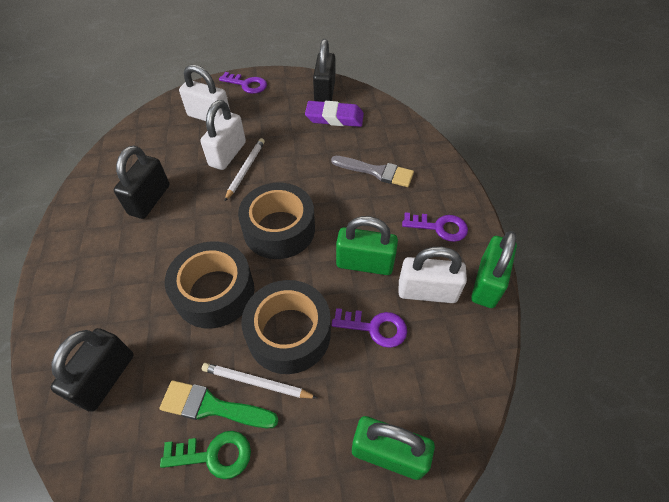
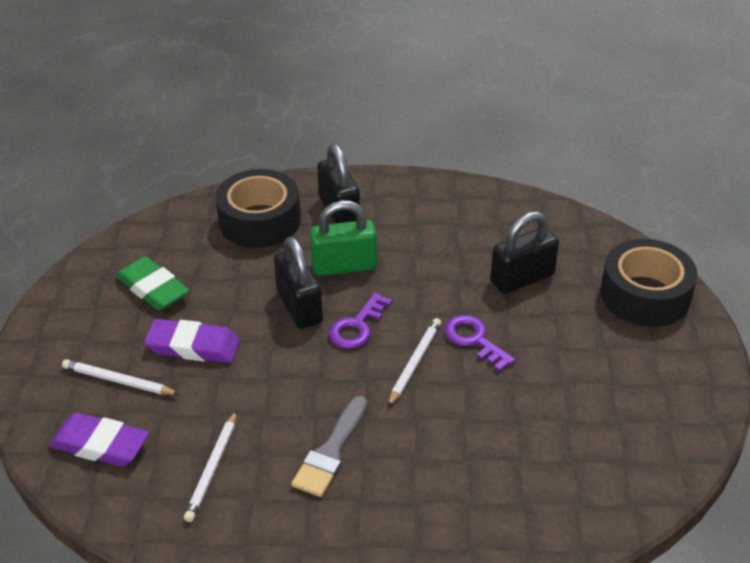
black tape: [165,241,254,329] [238,183,315,259] [241,280,331,374] = 3 -> [215,169,301,248] [601,239,697,327] = 2
green brush: [159,381,278,428] = 1 -> none = 0
green eraser: none = 0 -> [116,256,190,311] = 1
green key: [160,431,251,479] = 1 -> none = 0
green padlock: [336,216,398,275] [352,416,435,480] [471,231,517,308] = 3 -> [310,200,377,276] = 1
purple eraser: [305,101,364,127] = 1 -> [49,413,149,467] [144,319,240,363] = 2
purple key: [219,72,267,94] [332,308,407,348] [402,212,468,242] = 3 -> [328,292,392,349] [444,315,515,372] = 2
white padlock: [179,65,230,123] [201,100,246,170] [398,247,467,303] = 3 -> none = 0
white pencil: [202,363,317,399] [225,138,265,201] = 2 -> [62,359,179,395] [184,410,237,522] [388,318,441,407] = 3

